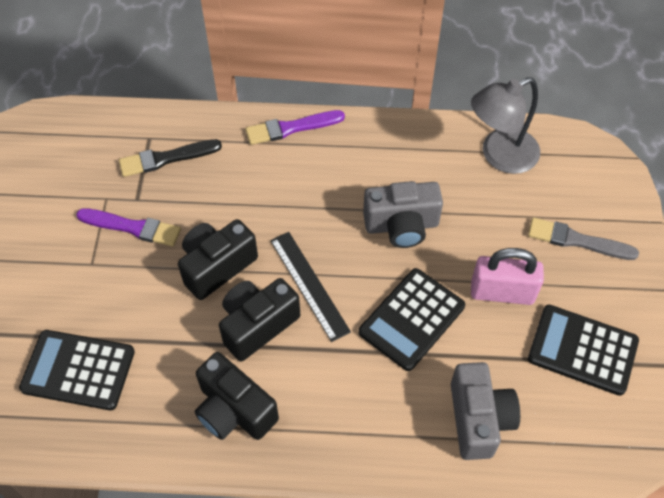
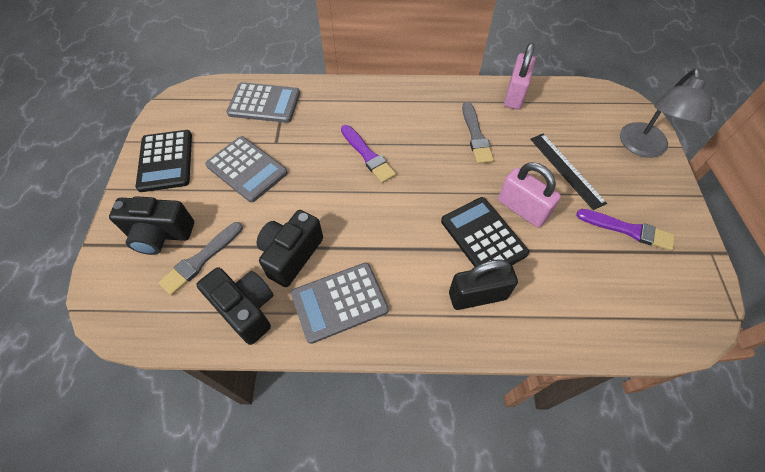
black brush: [119,139,222,177] = 1 -> none = 0
black calculator: [19,330,135,410] [359,268,465,371] [528,305,639,396] = 3 -> [136,130,192,192] [441,197,529,267] = 2
black padlock: none = 0 -> [449,259,518,310] = 1
grey brush: [528,218,639,260] = 1 -> [158,222,243,295] [462,102,494,164] = 2
grey calculator: none = 0 -> [205,136,288,202] [226,82,300,123] [291,263,389,344] = 3
grey camera: [363,181,443,248] [451,362,520,460] = 2 -> none = 0
pink padlock: [471,248,544,305] = 1 -> [498,162,561,228] [504,43,536,109] = 2

